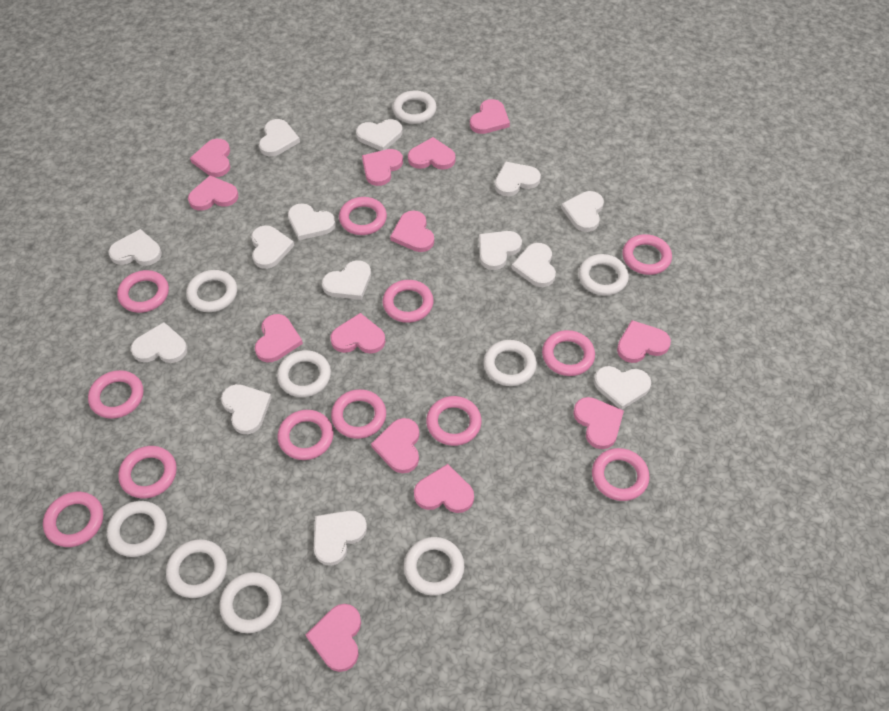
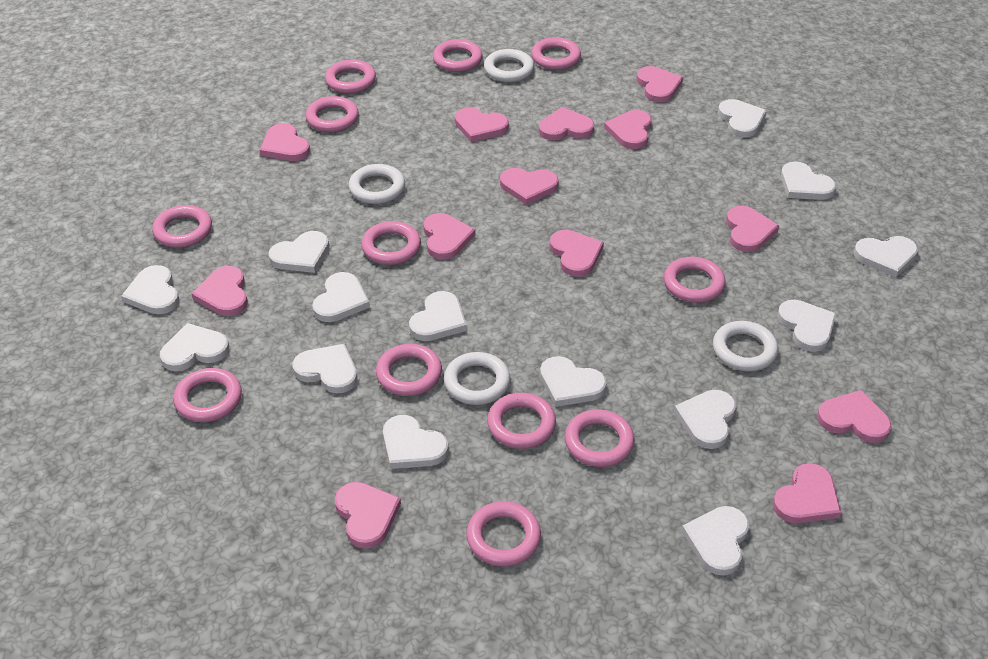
white ring: [107,501,167,557] [166,539,227,598] [186,270,237,312] [219,572,282,633] [277,350,331,397] [392,90,436,124] [404,537,464,596] [483,340,537,386] [578,254,629,296] = 9 -> [349,164,405,204] [444,352,510,405] [484,49,534,82] [713,321,778,371] = 4

